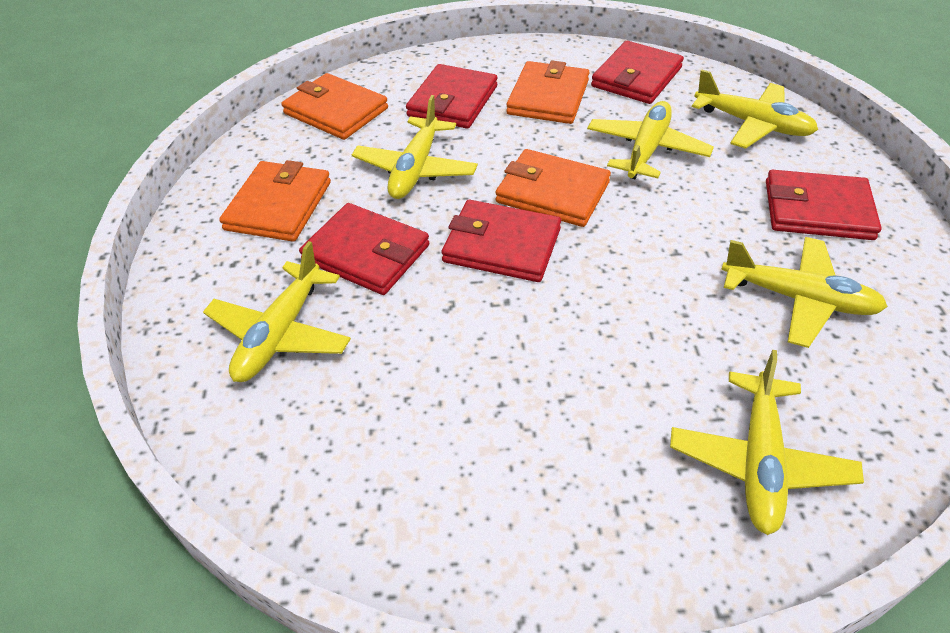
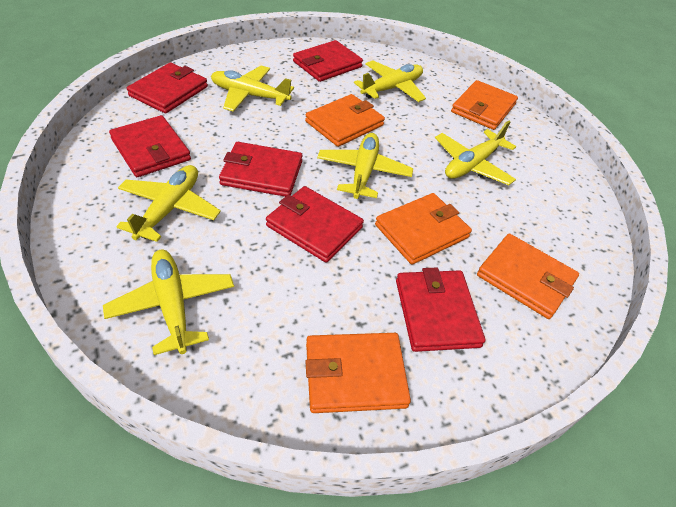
orange wallet: [219,160,331,242] [282,73,388,140] [495,149,611,227] [506,60,590,124] = 4 -> [305,94,385,147] [305,333,411,413] [375,193,472,265] [451,80,518,130] [477,234,579,319] = 5
red wallet: [299,203,429,295] [406,64,497,129] [442,200,561,282] [591,41,684,104] [766,170,882,240] = 5 -> [109,115,191,177] [127,63,208,113] [219,142,303,197] [266,186,364,263] [293,40,363,82] [396,268,485,352] = 6

